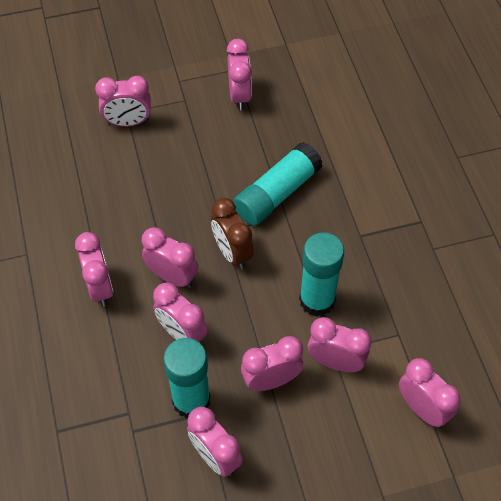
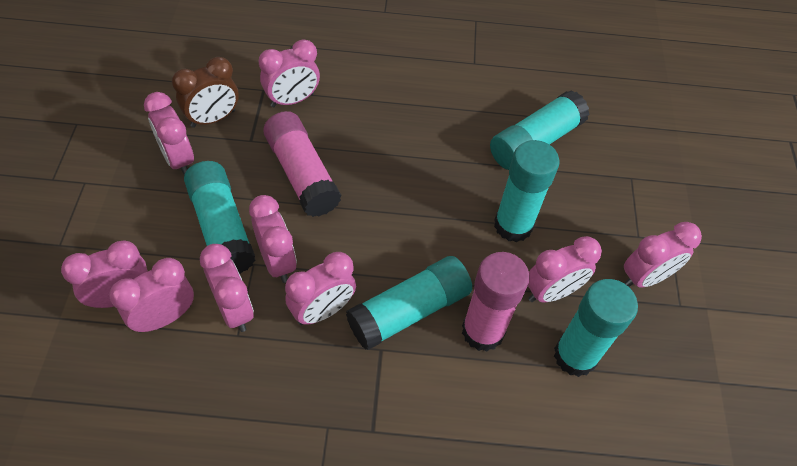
pink glue stick: none = 0 -> [263,111,342,217] [462,252,530,352] = 2
turquoise glue stick: [163,338,210,418] [233,142,323,226] [299,232,344,317] = 3 -> [184,161,256,274] [346,256,472,350] [490,90,589,170] [494,140,560,242] [554,279,638,377] = 5

